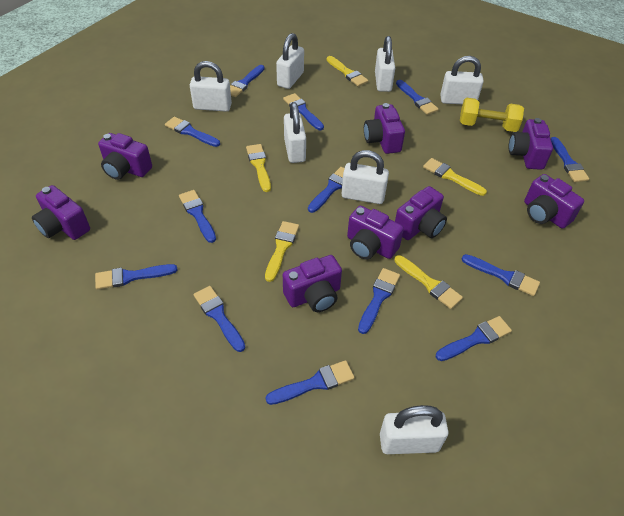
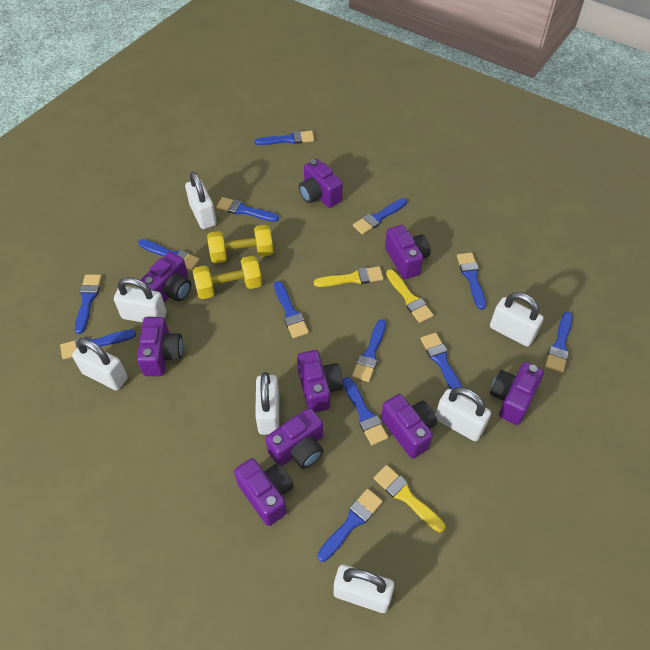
purple camera: [32,185,90,240] [98,133,152,180] [283,255,342,312] [347,206,404,259] [364,103,405,154] [395,186,447,240] [509,118,553,170] [524,174,584,229] = 8 -> [137,317,183,376] [141,252,191,302] [234,458,294,526] [266,408,323,468] [297,350,344,412] [299,159,343,208] [381,394,437,459] [385,225,431,279] [490,362,544,425] = 9
yellow brush: [246,144,271,192] [265,221,299,282] [327,56,368,86] [394,255,463,309] [423,158,487,196] = 5 -> [314,266,384,287] [374,465,445,532] [386,269,434,323] = 3
yellow dumbbell: [460,98,524,132] = 1 -> [193,256,262,299] [207,225,273,263] = 2

